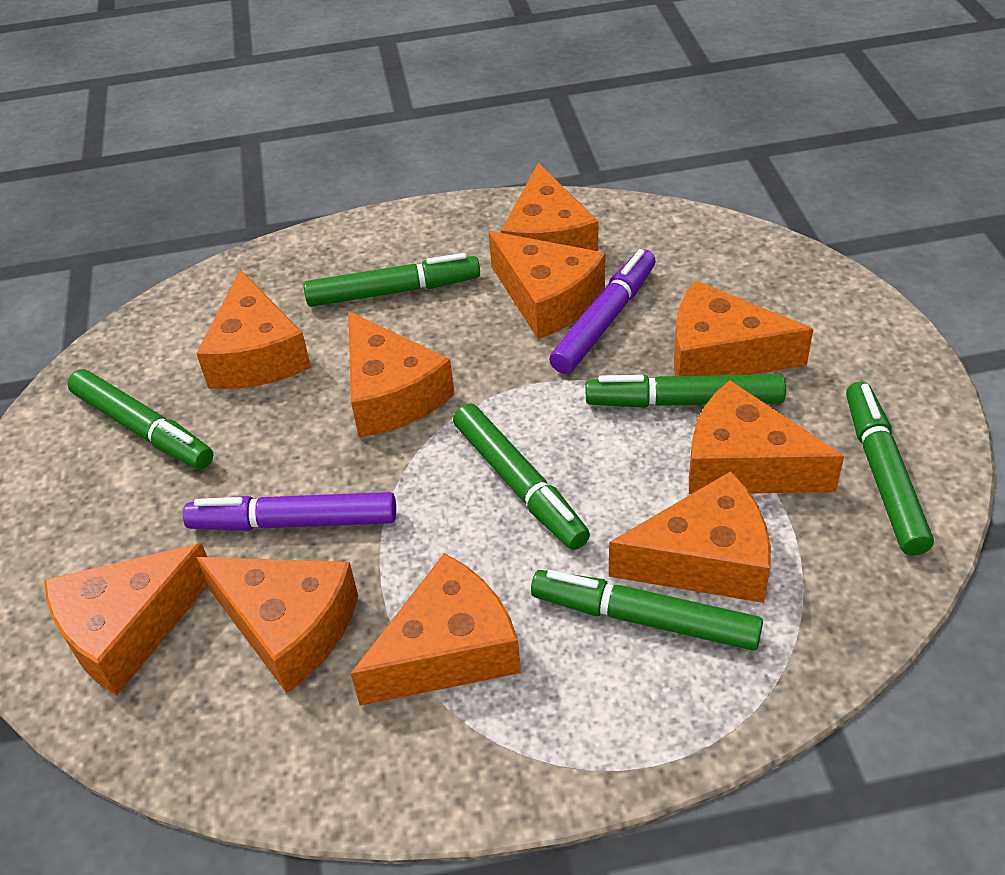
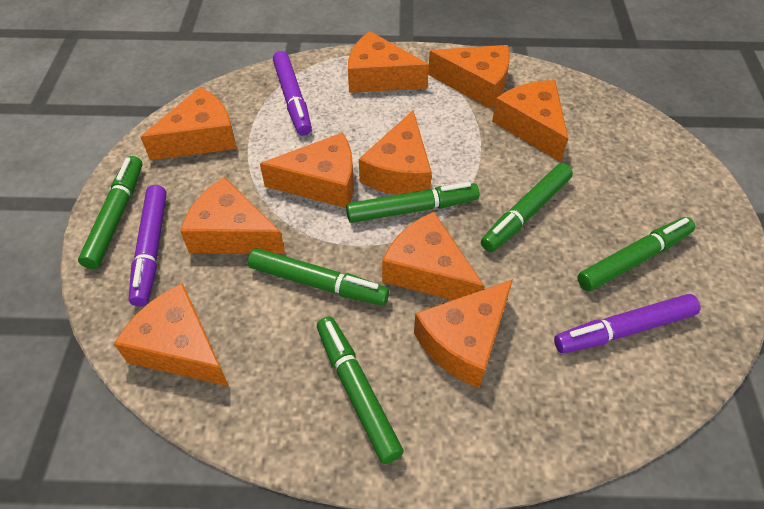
purple marker: [183,492,396,531] [549,249,656,374] = 2 -> [129,185,167,306] [273,51,312,136] [554,294,700,353] = 3

